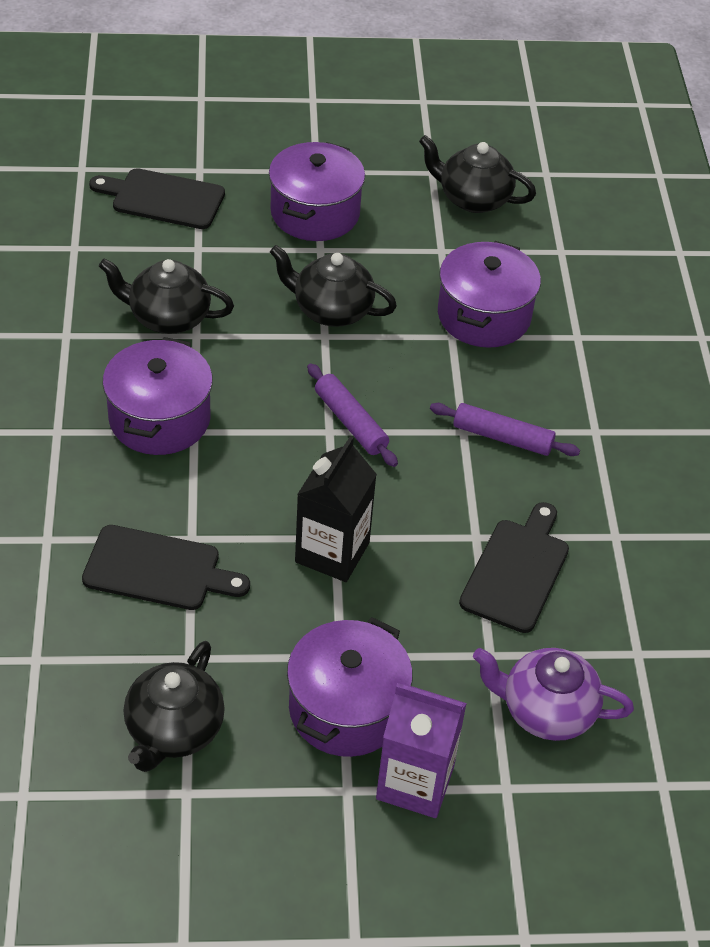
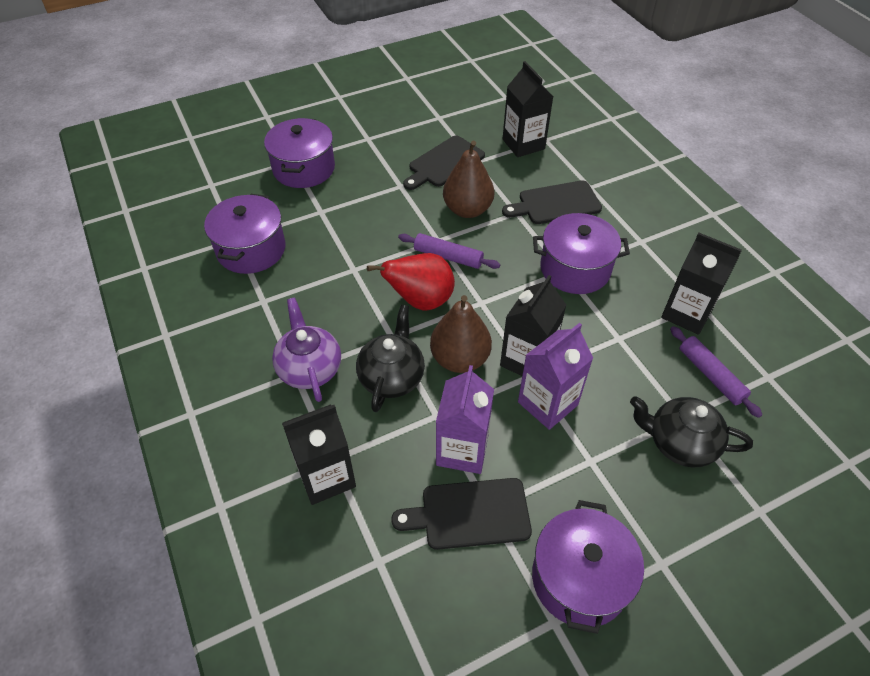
black carton: [295,436,377,582] = 1 -> [282,405,356,505] [500,275,566,376] [503,61,553,157] [661,233,742,335] = 4
black teapot: [99,258,234,334] [124,641,225,772] [270,245,397,327] [419,135,536,213] = 4 -> [356,305,425,412] [630,396,753,467] = 2
brown pear: none = 0 -> [430,295,492,373] [443,141,494,218] = 2
purple carton: [376,683,467,818] = 1 -> [436,365,494,474] [518,323,593,430] = 2
red pear: none = 0 -> [367,253,455,310] = 1

